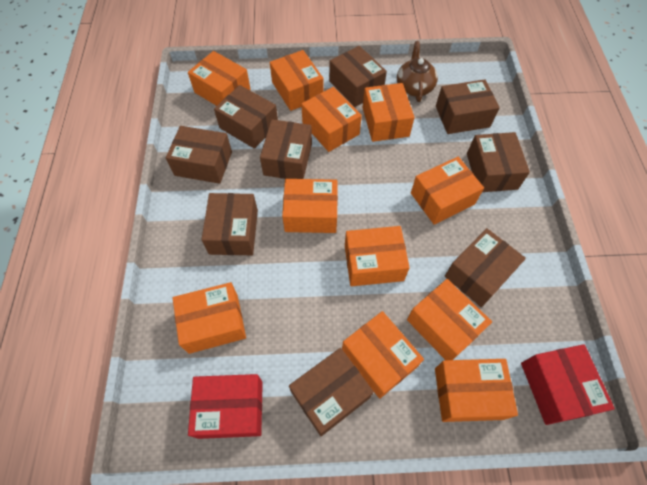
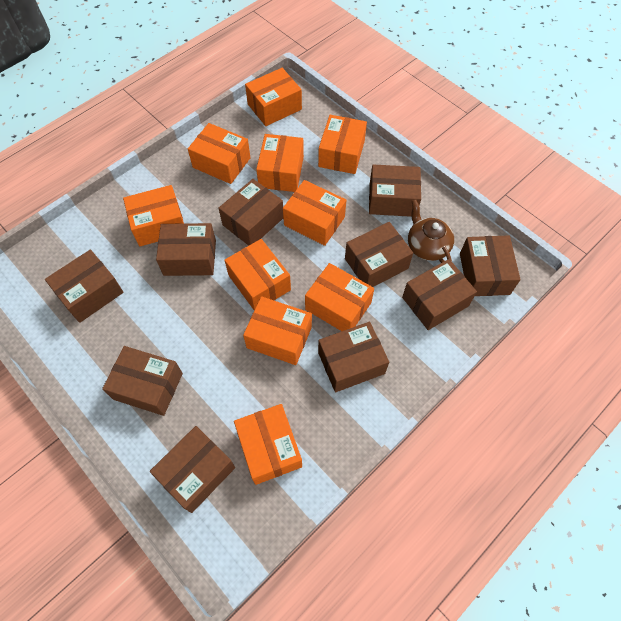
brown box: [166,126,232,184] [201,193,258,255] [214,85,278,149] [260,119,312,179] [289,348,374,436] [329,46,387,107] [436,79,500,134] [445,228,526,307] [467,132,530,192] = 9 -> [45,249,124,323] [102,346,183,416] [150,426,235,513] [156,223,216,276] [218,179,283,246] [318,322,389,392] [345,222,413,287] [369,164,421,217] [402,259,477,330] [460,235,521,296] = 10
orange box: [173,282,246,354] [188,51,251,106] [270,50,323,111] [282,179,338,233] [301,87,362,152] [342,311,424,399] [345,226,410,286] [363,83,415,142] [407,279,492,360] [411,157,484,225] [435,359,518,422] = 11 -> [123,185,184,247] [188,123,250,184] [225,239,291,311] [234,404,302,485] [243,296,312,365] [245,68,302,126] [256,134,304,192] [283,180,346,246] [305,263,374,331] [318,115,367,174] = 10
red box: [188,374,263,439] [521,344,615,425] = 2 -> none = 0

